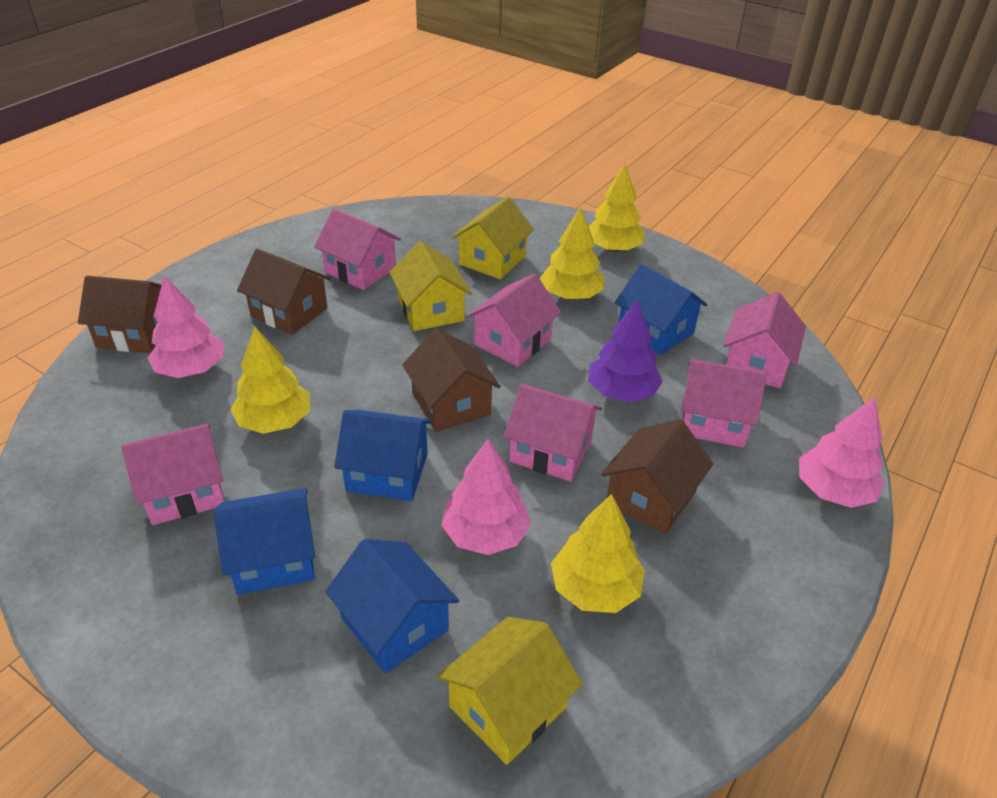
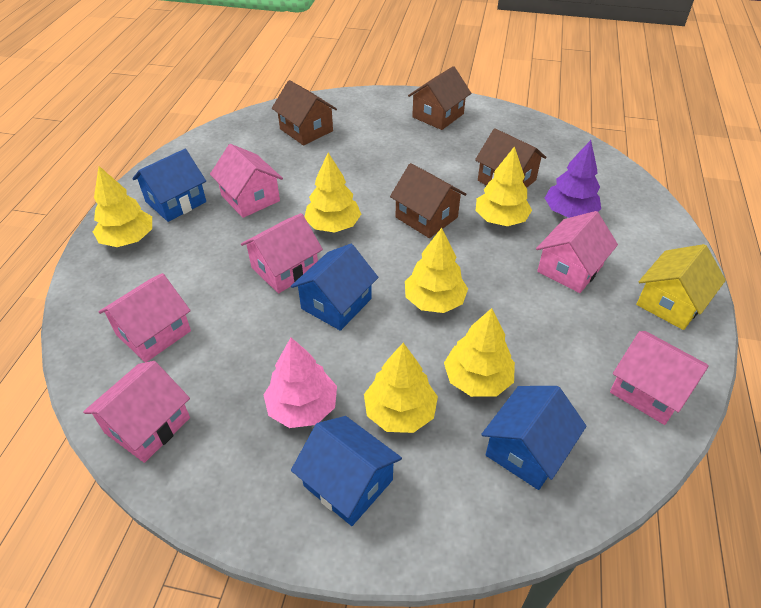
pink tree: [148,275,223,378] [441,439,531,555] [799,397,885,508] = 3 -> [264,338,337,428] = 1
yellow house: [389,241,472,331] [437,617,583,765] [452,197,534,279] = 3 -> [636,244,726,330] = 1
yellow tree: [230,327,310,434] [540,207,604,300] [551,494,645,613] [589,164,645,252] = 4 -> [93,166,152,247] [305,153,361,233] [364,343,438,433] [405,228,468,313] [444,308,515,397] [476,146,532,226] = 6

